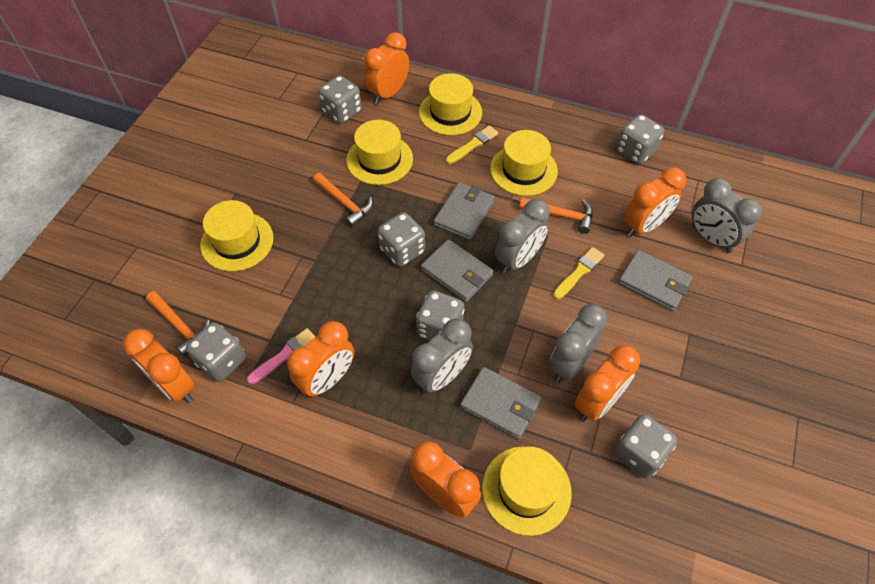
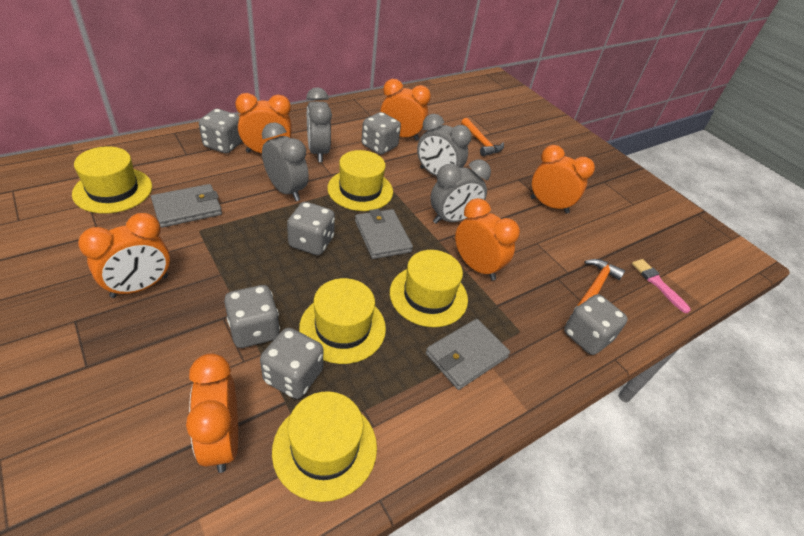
grey wallet: [421,239,494,302] [434,182,494,240] [460,367,542,439] [618,250,693,311] = 4 -> [151,184,222,228] [355,209,413,259] [426,319,510,390] = 3
orange hammer: [146,291,210,357] [313,173,373,227] [519,197,593,234] = 3 -> [461,118,504,156] [577,259,625,306] = 2
yellow brush: [446,126,498,164] [553,247,604,299] = 2 -> none = 0

